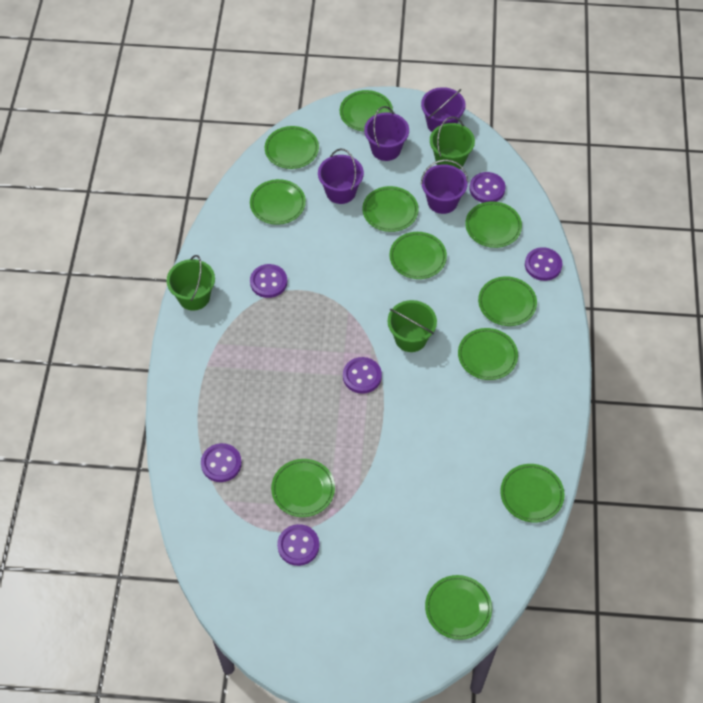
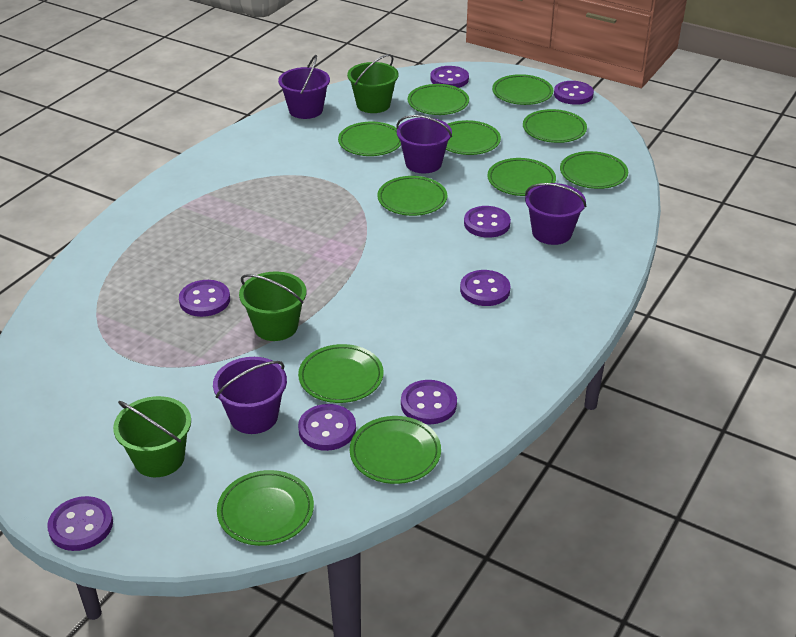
purple button: [201,443,242,482] [250,264,287,298] [277,524,319,566] [343,357,382,394] [469,172,505,203] [525,247,562,281] = 6 -> [47,496,113,551] [179,280,230,317] [298,404,356,451] [401,380,457,424] [430,66,469,88] [460,270,511,306] [464,206,511,238] [554,81,594,105] = 8

